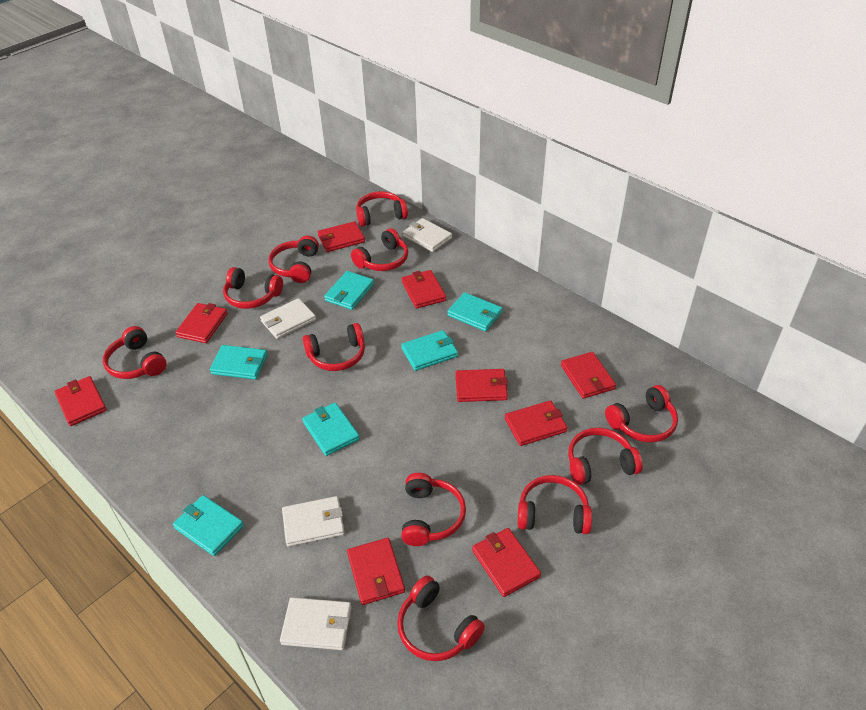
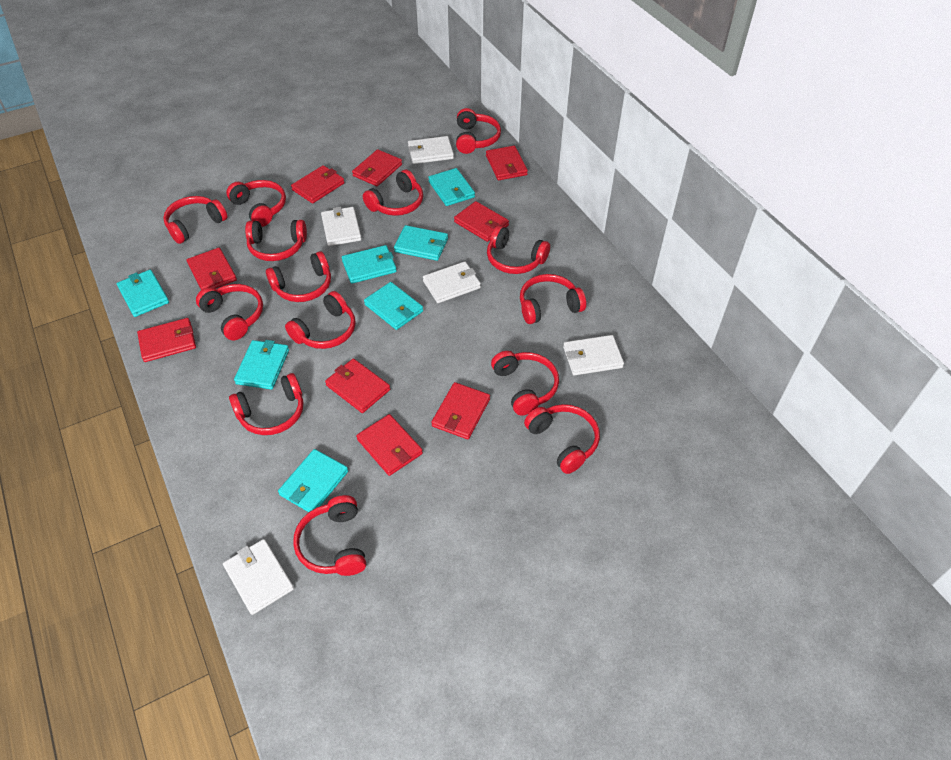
red headphones: [103,326,167,379] [223,267,283,309] [268,235,319,283] [303,323,365,371] [351,228,408,271] [356,191,408,227] [397,576,485,661] [401,473,466,546] [518,475,592,534] [568,428,643,485] [605,385,678,443] = 11 -> [163,196,227,244] [196,284,263,340] [226,180,286,227] [229,373,303,435] [245,220,307,261] [266,251,331,302] [285,291,356,349] [293,495,366,576] [363,170,423,216] [456,108,501,154] [487,225,550,274] [491,351,559,416] [520,274,586,324] [524,404,600,474] = 14
turquoise wallet: [173,495,244,556] [210,345,267,379] [302,403,360,456] [324,271,374,310] [401,330,458,371] [447,292,503,331] = 6 -> [117,270,169,317] [234,340,289,390] [278,449,348,512] [342,245,397,284] [364,282,423,330] [394,225,448,261] [428,168,475,206] = 7
white wallet: [260,298,316,339] [280,597,351,650] [282,496,345,547] [403,218,452,252] = 4 -> [223,539,294,615] [321,207,361,246] [408,136,454,164] [423,261,481,303] [563,335,624,375] = 5

